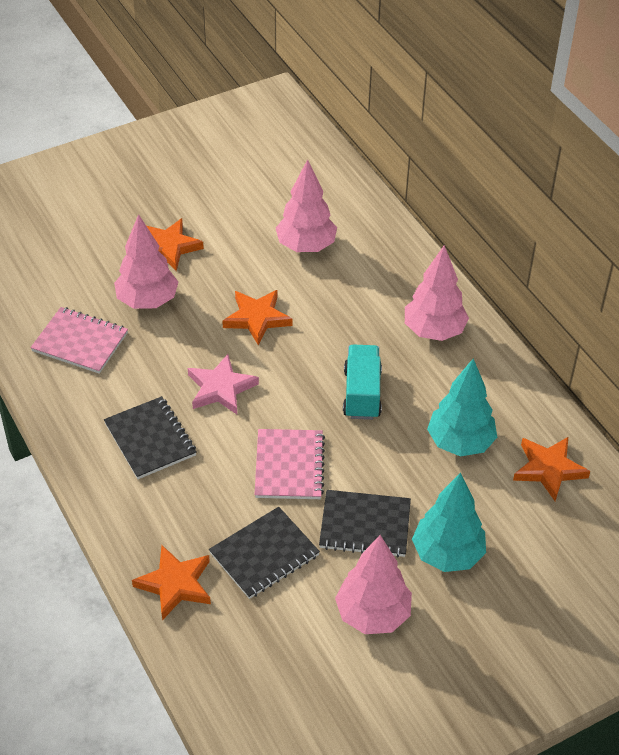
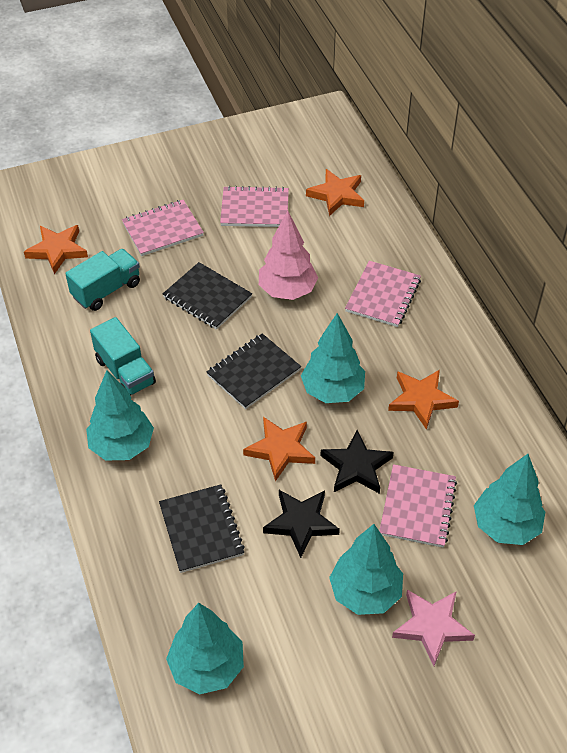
black star: none = 0 -> [263,490,340,558] [320,430,394,494] = 2
pink notebook: [31,307,128,374] [255,429,325,499] = 2 -> [122,200,204,256] [220,186,289,227] [345,261,421,327] [379,464,457,548] = 4
pink tree: [114,214,178,309] [276,159,337,252] [335,535,412,634] [405,245,469,341] = 4 -> [259,211,318,300] = 1
turquoise tree: [412,472,486,572] [427,359,497,456] = 2 -> [86,370,154,460] [166,603,244,694] [301,313,365,403] [329,524,403,615] [474,454,545,545] = 5
turquoise truck: [343,345,382,420] = 1 -> [65,249,140,311] [90,317,156,396] = 2

